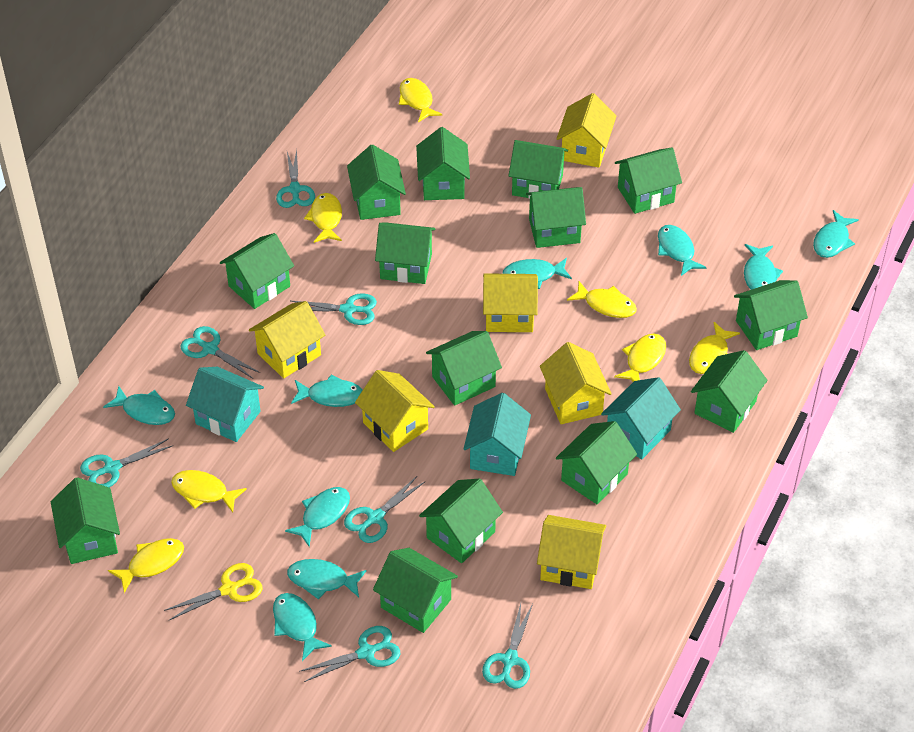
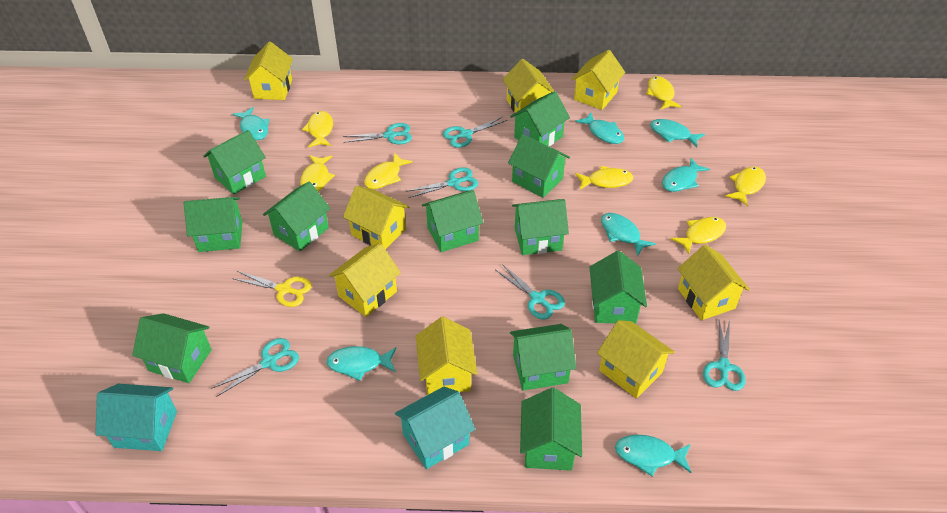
green house: [51,477,120,564] [220,233,294,309] [347,144,406,220] [373,548,458,633] [375,222,436,284] [416,127,470,200] [419,478,503,563] [426,331,502,406] [508,140,568,199] [526,187,586,248] [556,421,637,504] [615,148,682,214] [691,350,767,433] [734,280,808,350] = 14 -> [132,313,212,383] [184,197,242,252] [203,130,266,195] [263,182,331,251] [422,190,483,252] [508,134,570,198] [510,91,570,147] [510,324,576,391] [512,199,569,255] [520,388,582,471] [589,251,647,324] = 11
turquoise fish: [103,386,175,425] [273,593,332,661] [285,487,350,547] [287,559,367,600] [291,374,363,407] [502,258,572,289] [658,225,707,276] [744,244,783,290] [813,210,859,258] = 9 -> [233,107,269,140] [326,346,396,381] [575,113,624,144] [601,213,656,256] [615,435,691,476] [650,119,705,148] [662,158,710,192] = 7
turquoise house: [186,367,264,442] [464,393,531,476] [601,377,681,460] = 3 -> [95,384,177,451] [395,387,476,469] = 2
turquoise scissors: [80,438,172,487] [180,326,260,379] [276,149,315,208] [291,293,377,325] [299,626,400,682] [344,476,426,543] [482,604,533,689] = 7 -> [211,338,299,397] [343,123,412,144] [406,167,478,198] [443,117,507,148] [496,264,565,320] [703,320,746,391] = 6
yellow house: [249,301,325,378] [355,370,435,452] [483,273,538,332] [537,515,606,589] [540,342,611,424] [556,93,616,168] = 6 -> [244,42,293,100] [329,243,401,317] [343,186,409,250] [415,317,477,395] [502,59,554,113] [571,50,625,110] [597,320,675,399] [677,245,750,320] = 8

